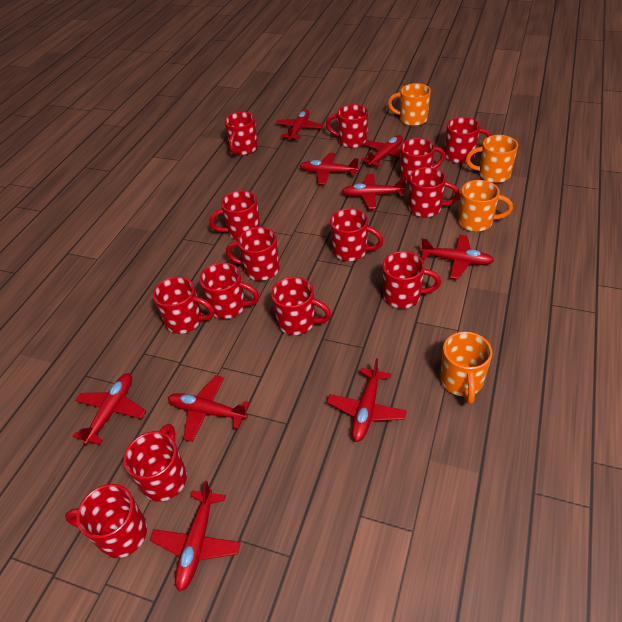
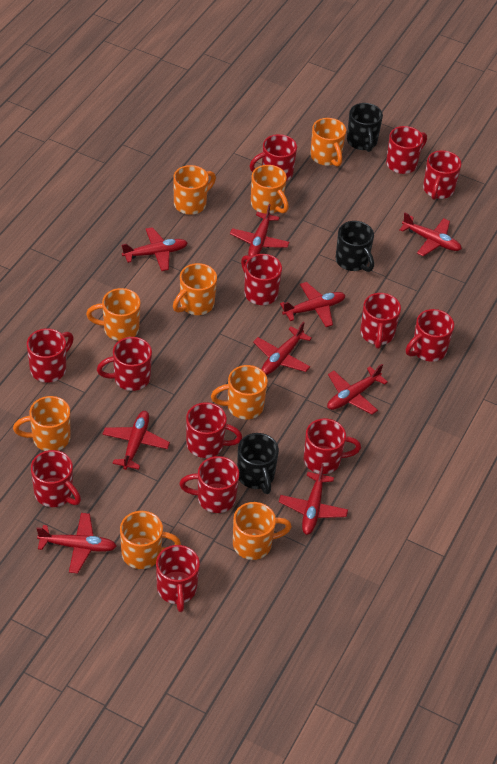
black mug: none = 0 -> [237,433,279,494] [336,221,374,272] [347,103,383,152] = 3
orange mug: [388,83,431,126] [440,332,492,404] [458,180,513,232] [466,135,518,183] = 4 -> [13,396,70,451] [86,288,141,341] [120,511,181,569] [173,165,216,215] [173,263,217,315] [211,365,268,419] [233,502,292,560] [251,165,289,214] [310,118,346,167] = 9
red mug: [65,484,147,558] [124,424,187,502] [153,277,215,334] [200,262,259,319] [209,190,261,240] [224,112,258,155] [226,227,280,281] [271,277,331,335] [326,104,368,148] [330,208,384,261] [382,251,441,308] [400,138,445,184] [409,167,460,217] [445,117,492,163] = 14 -> [27,328,74,383] [31,450,81,507] [97,337,152,391] [156,545,200,612] [179,456,239,513] [186,402,242,458] [241,254,282,305] [250,134,297,181] [304,418,361,474] [360,293,401,349] [386,126,427,174] [406,309,454,362] [423,150,461,200] = 13

